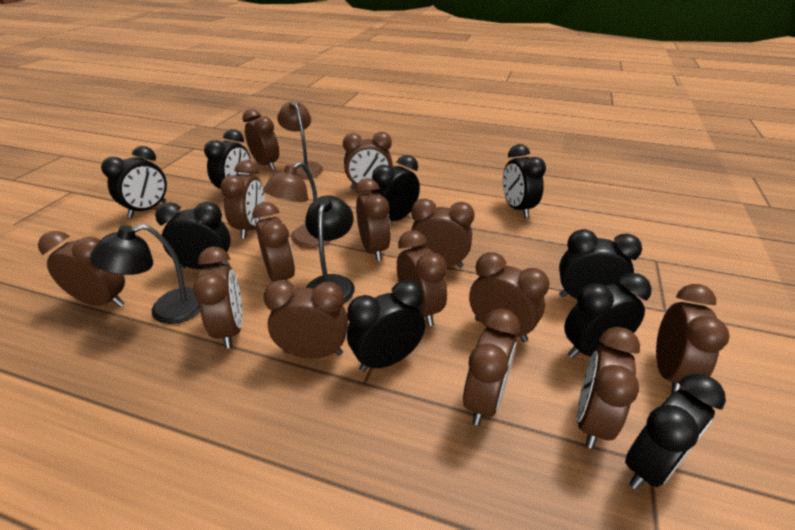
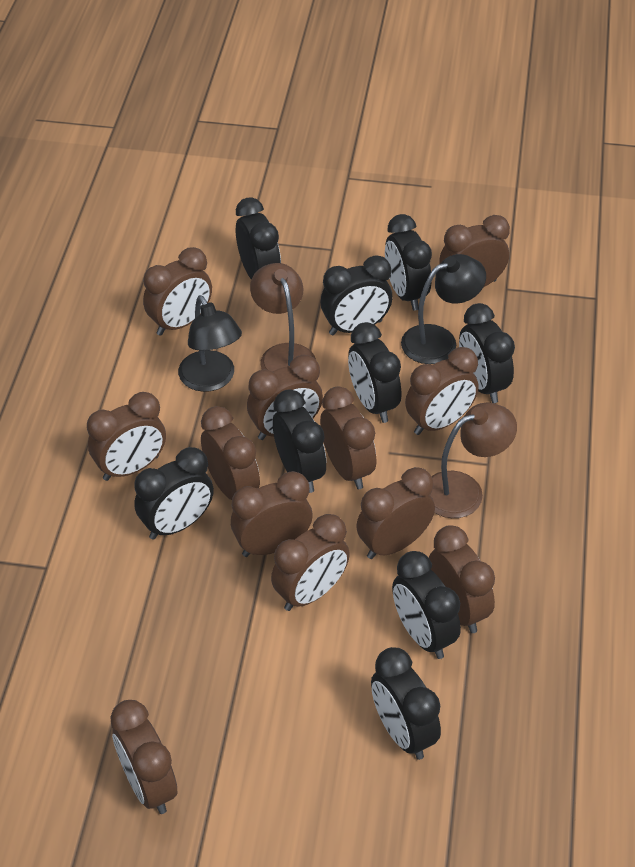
brown clock: [38,231,125,307] [193,247,243,349] [220,160,265,239] [242,109,279,170] [252,202,295,282] [264,280,348,358] [343,132,393,189] [355,178,391,261] [397,230,447,326] [411,198,475,268] [463,309,520,425] [469,252,549,342] [577,327,640,449] [656,284,730,394] = 14 -> [87,392,166,481] [110,700,177,814] [143,247,212,336] [201,406,260,500] [231,471,312,557] [247,355,323,440] [271,514,350,611] [320,386,376,489] [356,467,435,559] [405,347,479,435] [429,525,495,633] [439,215,510,287] = 12

